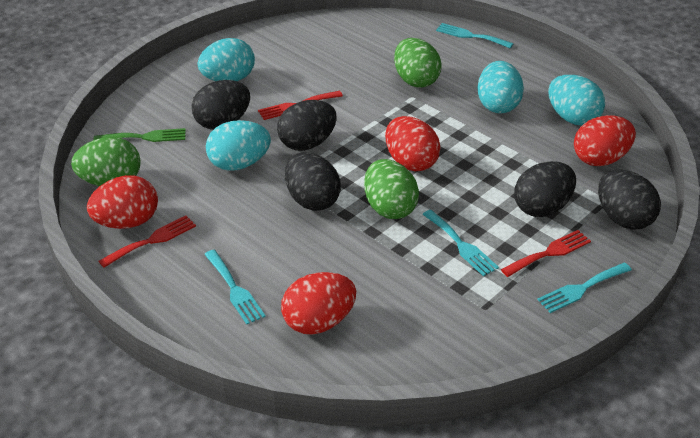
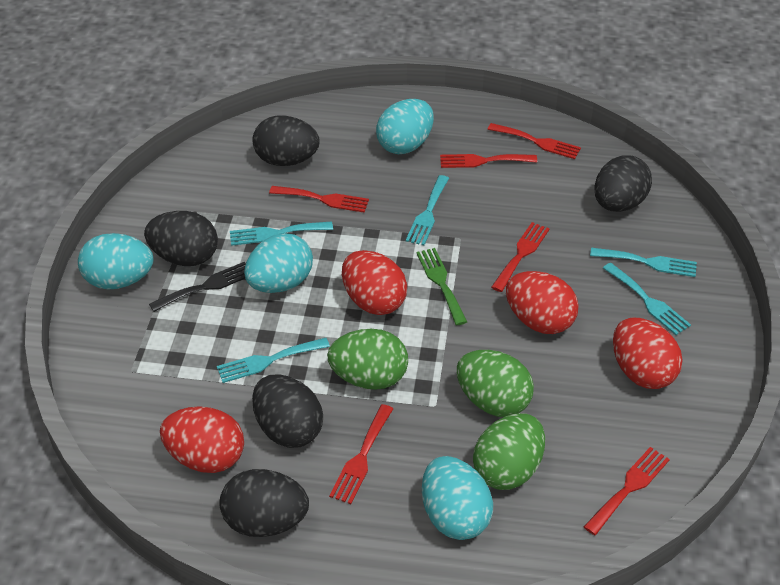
black fork: none = 0 -> [149,262,246,312] = 1
red fork: [99,215,196,268] [258,91,343,120] [501,230,591,277] = 3 -> [269,186,369,213] [329,404,393,504] [440,154,537,168] [487,123,581,159] [491,222,550,292] [584,447,670,535] = 6
turquoise fork: [204,250,266,324] [423,210,499,276] [436,23,514,48] [537,263,632,313] = 4 -> [217,338,330,383] [230,221,333,246] [406,175,449,245] [590,248,697,277] [603,263,691,335] = 5

